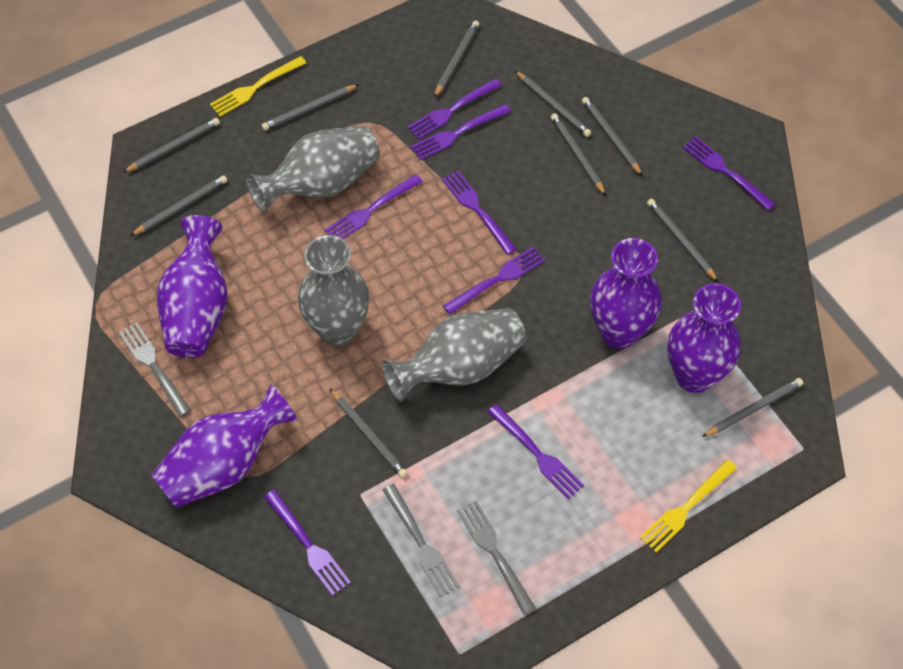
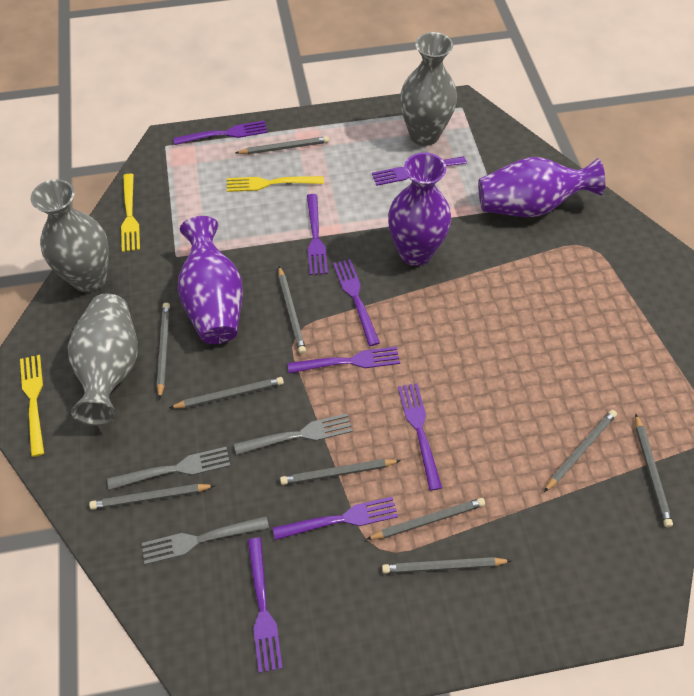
purple vase: [152,384,298,508] [157,215,228,358] [590,238,662,349] [667,283,741,393] = 4 -> [177,216,243,344] [388,152,451,266] [478,157,605,217] = 3
yellow fork: [210,56,306,117] [640,460,737,553] = 2 -> [20,355,44,457] [121,173,140,252] [227,176,324,192] = 3

